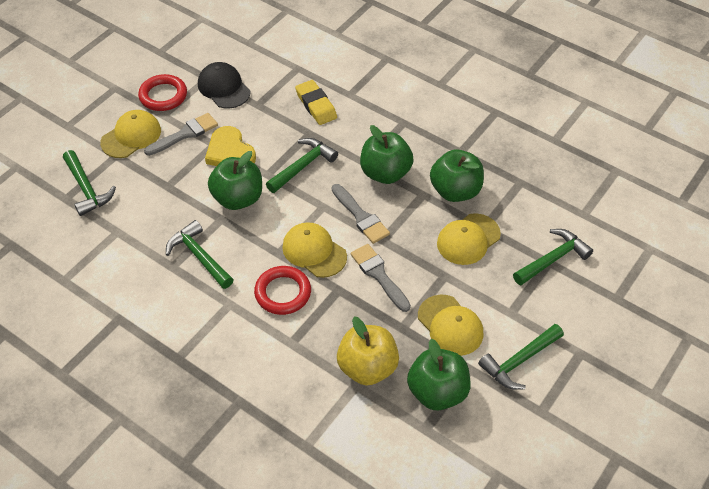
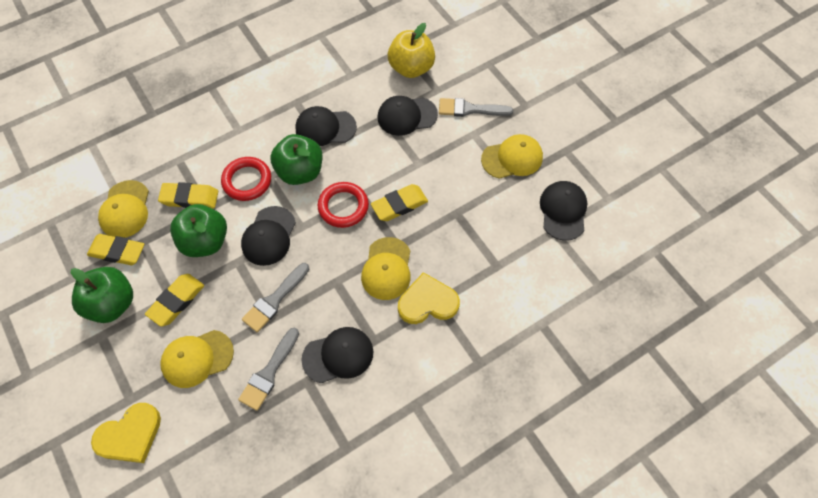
black cap: [198,62,251,109] = 1 -> [241,206,296,266] [295,106,357,146] [301,327,373,383] [378,96,438,136] [540,181,587,241] = 5
green apple: [208,151,262,210] [360,125,414,184] [407,339,471,411] [430,149,484,202] = 4 -> [71,267,133,323] [170,204,227,257] [270,134,322,185] = 3
green hammer: [63,150,116,216] [166,220,234,289] [266,138,338,193] [478,324,564,390] [513,229,593,285] = 5 -> none = 0
yellow eraser: [295,80,337,125] = 1 -> [87,234,144,265] [145,274,204,327] [158,182,218,209] [371,184,428,221] = 4
yellow heart: [205,126,256,166] = 1 -> [91,403,161,463] [398,272,460,324] = 2

